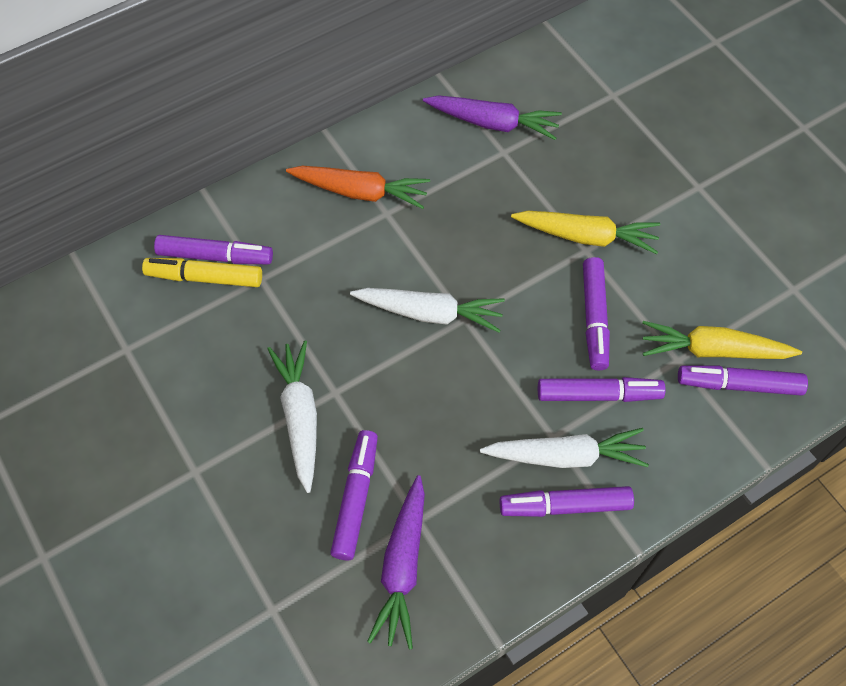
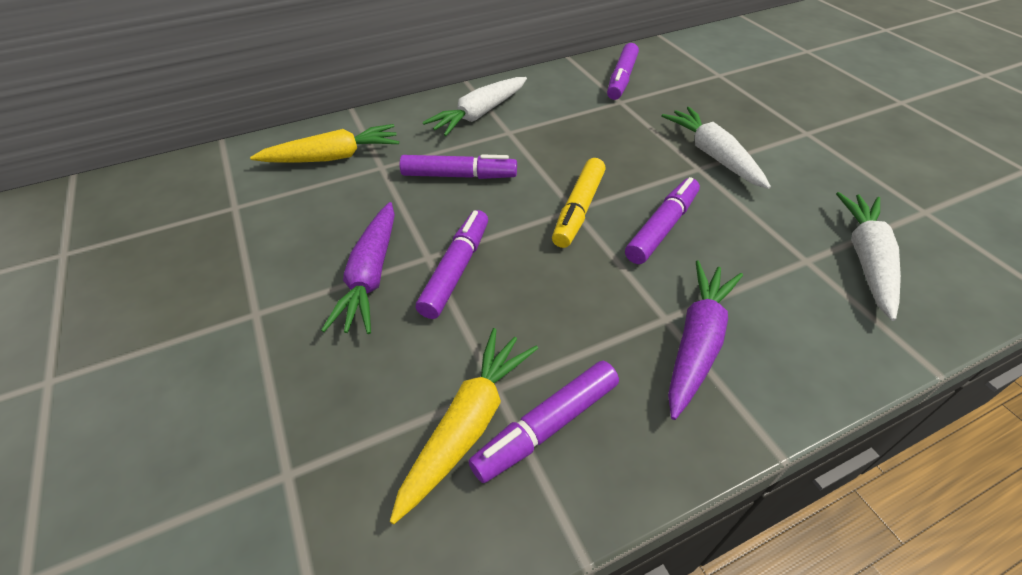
orange carrot: [286,166,430,209] = 1 -> none = 0
purple marker: [154,235,273,264] [330,430,378,560] [500,486,634,517] [538,377,666,402] [583,257,610,371] [678,365,808,396] = 6 -> [400,154,517,179] [416,210,488,319] [469,361,619,483] [607,43,639,100] [625,177,700,264] = 5

